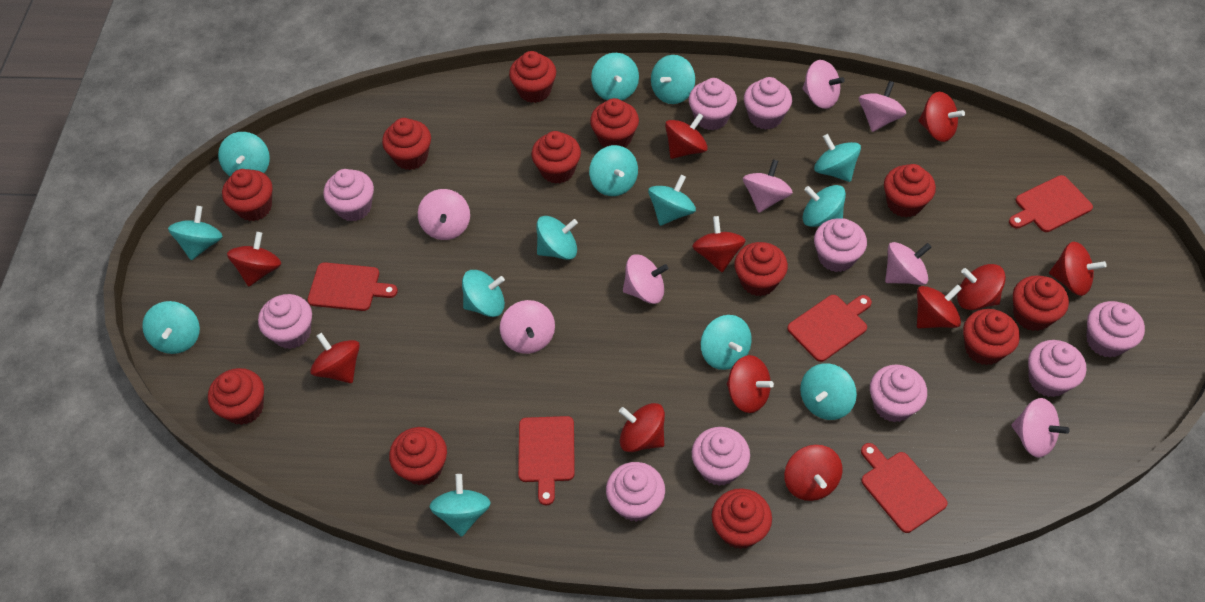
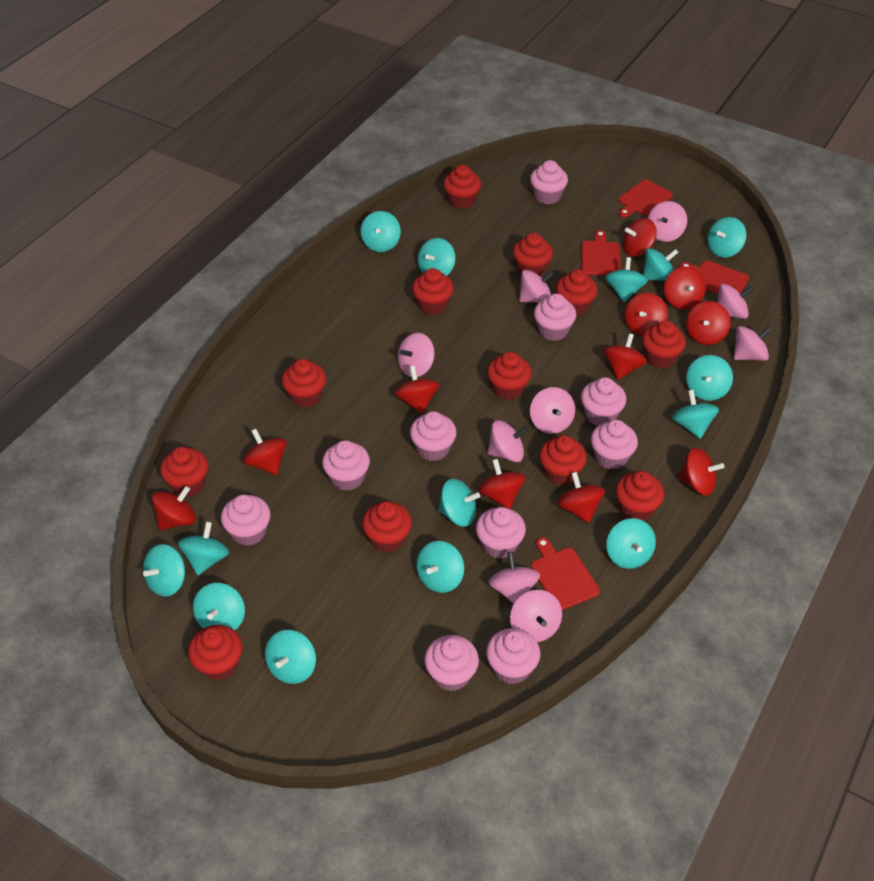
pink spinning top: [418,189,470,240] [500,300,555,354] [623,254,668,304] [743,159,793,213] [802,60,845,109] [859,81,906,132] [885,242,932,285] [1012,398,1070,458] = 8 -> [398,333,435,377] [487,420,529,462] [488,552,540,604] [510,590,562,642] [519,270,554,303] [530,387,575,434] [648,201,687,242] [717,284,754,319] [733,326,772,361] = 9
red cutting board: [307,262,398,311] [518,416,575,505] [787,295,872,362] [861,443,948,533] [1009,175,1093,232] = 5 -> [531,537,600,610] [581,230,621,276] [619,179,673,218] [680,260,750,294] = 4

